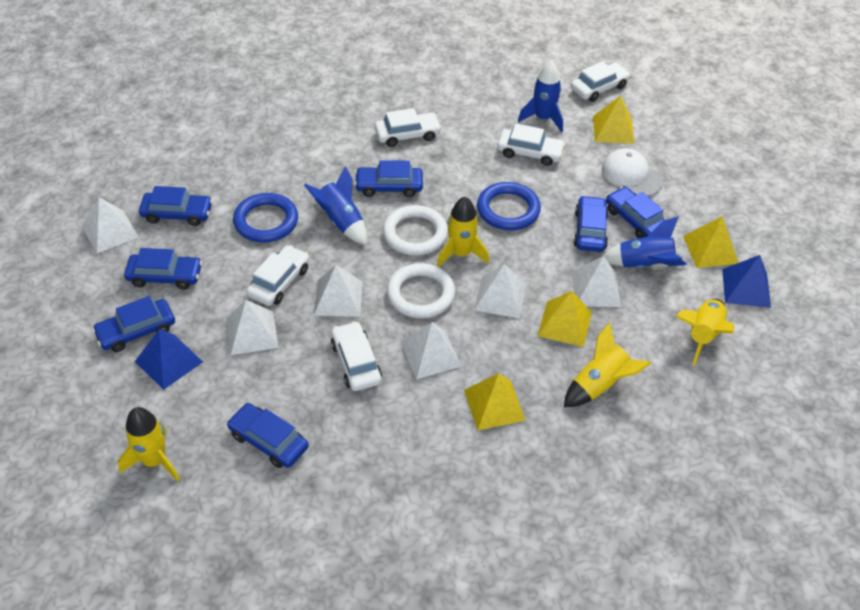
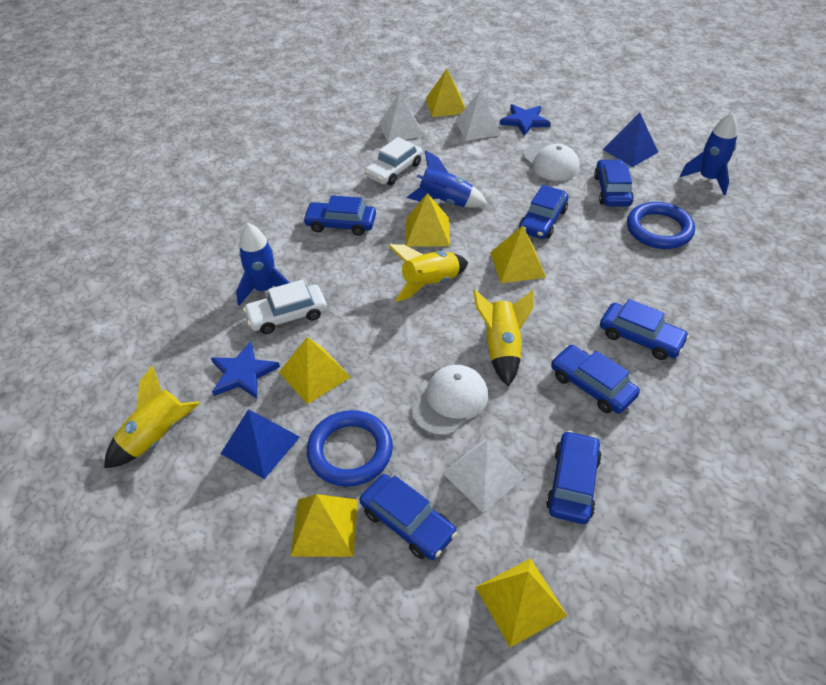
blue star: none = 0 -> [211,341,280,399] [500,104,551,136] = 2
white cap: [602,148,662,196] = 1 -> [411,365,488,435] [523,143,580,181] = 2
white car: [246,245,310,306] [331,321,382,391] [375,108,442,147] [497,124,566,166] [571,61,630,102] = 5 -> [243,280,327,334] [365,137,423,185] = 2
white pyramid: [82,197,139,253] [226,300,278,355] [314,265,363,317] [401,322,462,379] [474,264,526,319] [571,256,621,307] = 6 -> [379,92,424,143] [443,440,525,513] [455,91,501,141] = 3
white ring: [383,205,448,256] [387,263,455,318] = 2 -> none = 0
yellow pyramid: [464,373,526,430] [538,291,592,347] [593,96,634,144] [683,216,739,268] = 4 -> [279,337,351,404] [291,494,358,557] [406,193,450,247] [426,69,465,117] [476,558,567,647] [490,226,546,283] = 6
yellow rocket: [118,407,180,481] [437,197,489,267] [564,323,651,407] [675,299,734,366] = 4 -> [104,365,200,468] [389,244,468,302] [473,290,534,387] = 3

